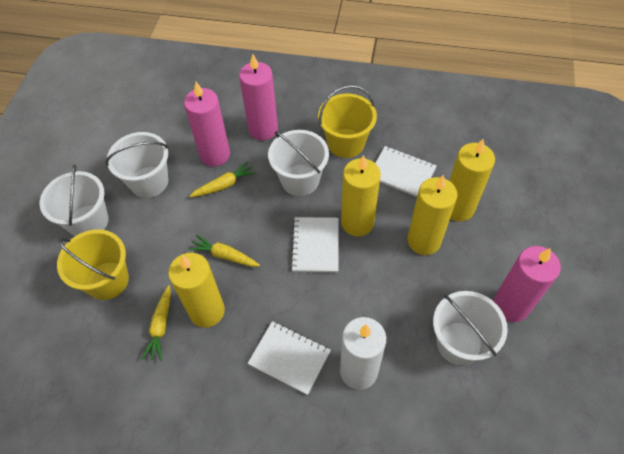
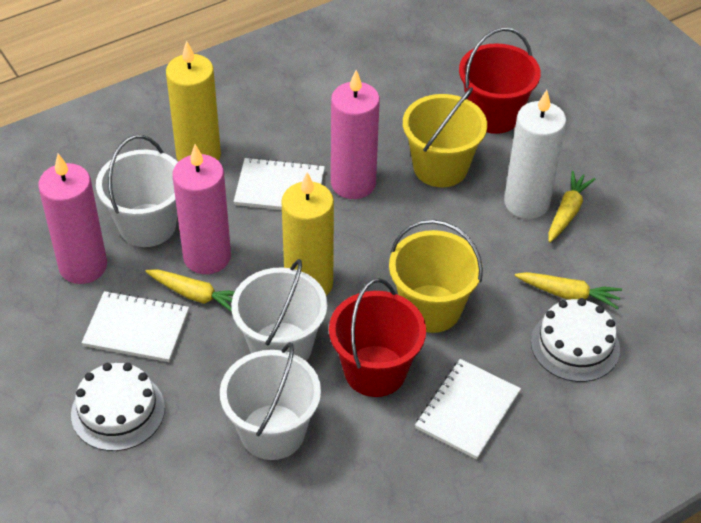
red bucket: none = 0 -> [329,278,426,397] [459,28,541,134] = 2
white bucket: [40,164,109,236] [105,132,169,198] [268,130,329,196] [433,291,508,365] = 4 -> [96,135,178,247] [220,342,321,460] [231,259,327,361] = 3
white cake: none = 0 -> [71,363,165,451] [531,298,620,382] = 2
yellow candle: [168,253,225,327] [341,155,381,236] [407,175,457,255] [449,139,495,221] = 4 -> [166,41,221,162] [281,172,334,296] = 2

